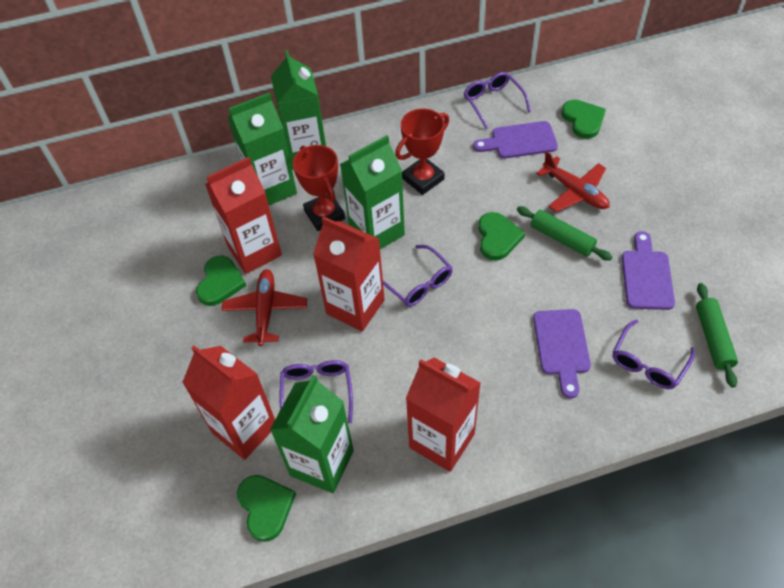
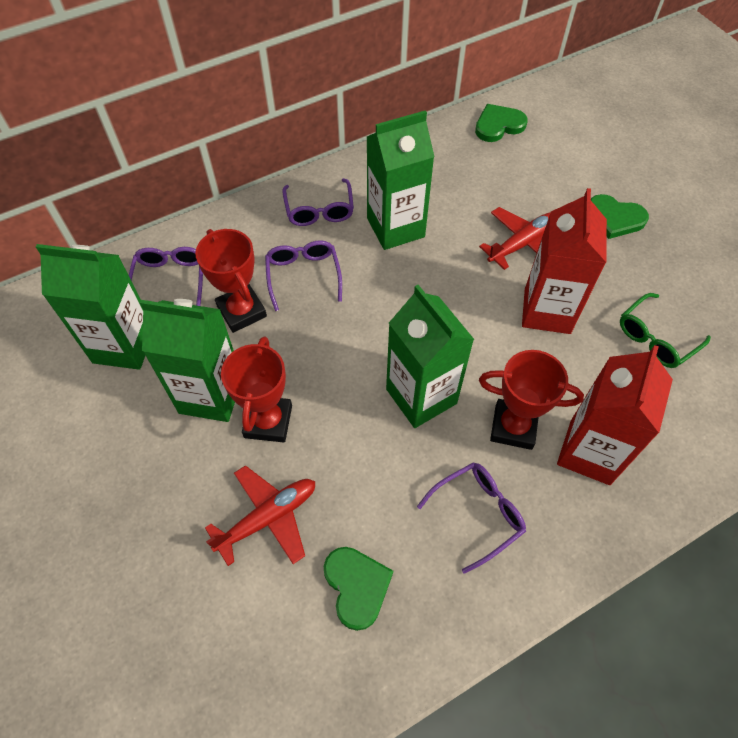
green glasses: none = 0 -> [620,293,711,368] = 1
green heart: [196,256,246,306] [237,475,296,542] [478,212,525,261] [561,100,606,139] = 4 -> [324,547,393,631] [475,104,528,142] [591,194,649,239] = 3
green rolling pin: [517,206,612,261] [696,283,738,388] = 2 -> none = 0
purple cutting board: [473,121,558,158] [533,309,591,398] [622,231,675,310] = 3 -> none = 0
red carton: [182,346,275,460] [205,157,282,274] [313,216,385,332] [406,357,481,472] = 4 -> [522,188,607,334] [557,345,673,485] = 2
red trophy: [293,145,345,231] [395,109,449,195] = 2 -> [195,229,267,333] [221,337,292,442] [479,350,584,450] = 3

